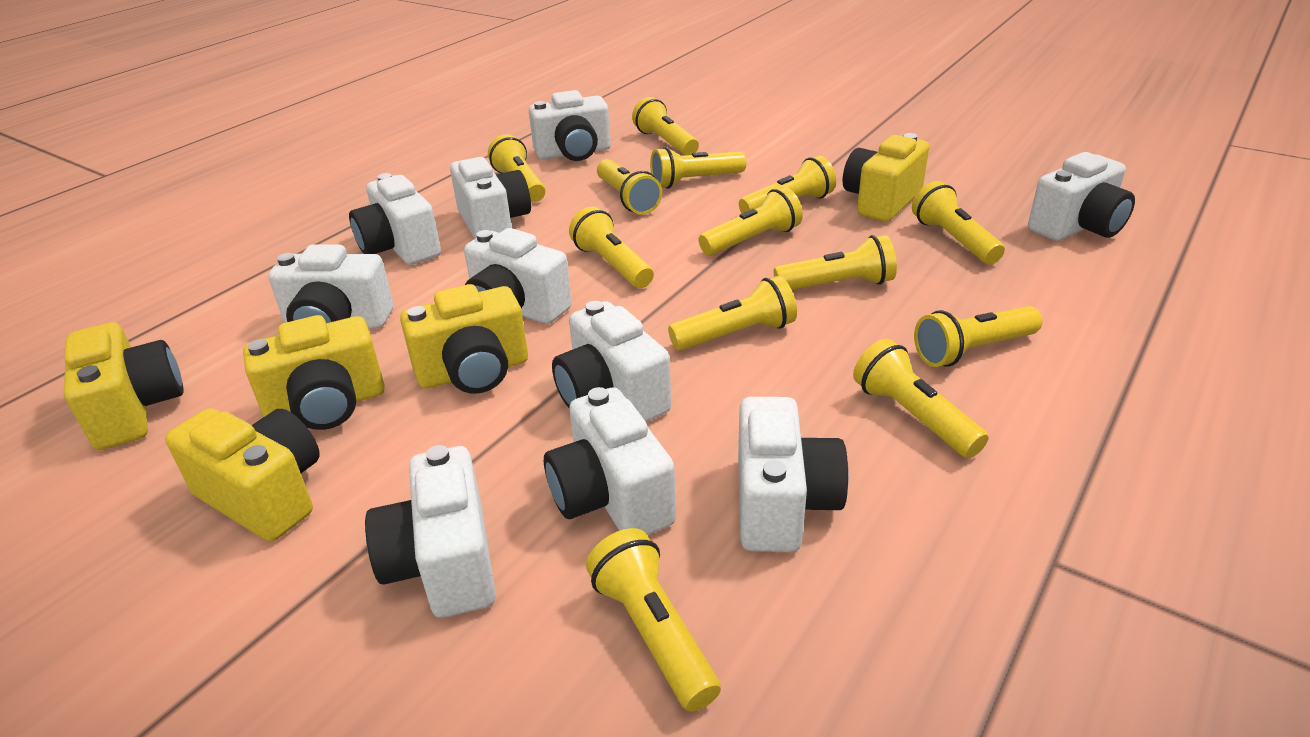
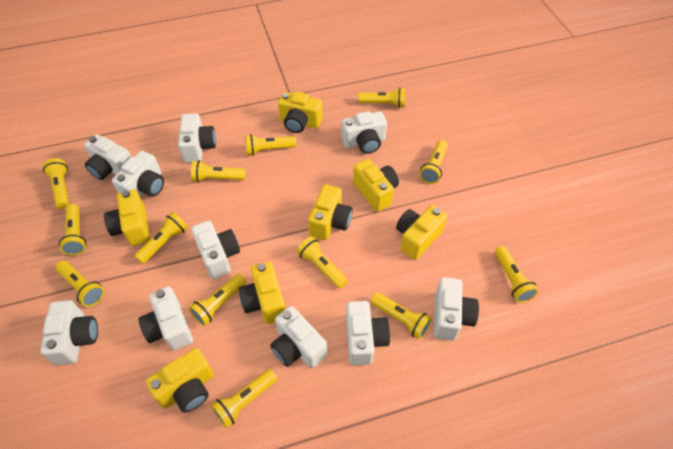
yellow camera: [64,322,184,450] [165,408,320,542] [243,315,385,430] [400,284,528,394] [843,133,929,222] = 5 -> [104,190,150,246] [146,348,214,413] [238,261,285,324] [278,92,323,133] [308,184,353,240] [353,159,399,212] [396,205,447,260] = 7

